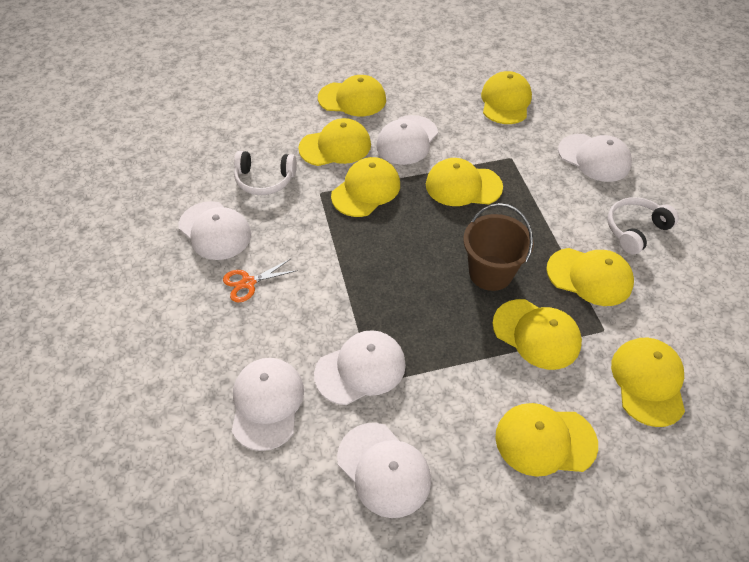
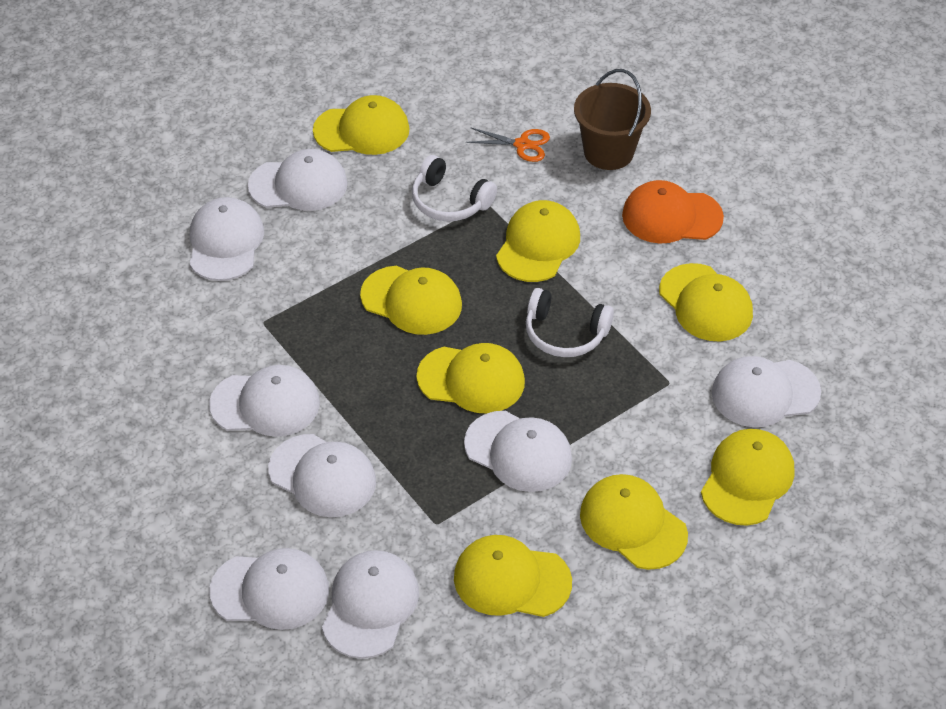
orange cap: none = 0 -> [622,180,724,244] = 1
white cap: [178,201,251,260] [232,358,304,451] [314,330,406,405] [337,423,431,518] [376,115,438,165] [558,134,632,182] = 6 -> [189,197,264,281] [209,365,320,437] [209,548,329,630] [248,149,348,211] [268,434,376,517] [322,550,419,659] [464,411,572,492] [712,356,821,427] = 8
yellow cap: [298,118,371,166] [318,75,386,116] [331,157,400,217] [426,158,503,206] [481,71,532,124] [492,299,582,370] [495,403,598,477] [546,248,634,306] [611,338,685,427] = 9 -> [313,95,410,155] [360,266,462,335] [417,343,525,413] [454,535,572,617] [496,200,580,282] [580,474,688,570] [659,263,753,341] [701,429,794,526] = 8

